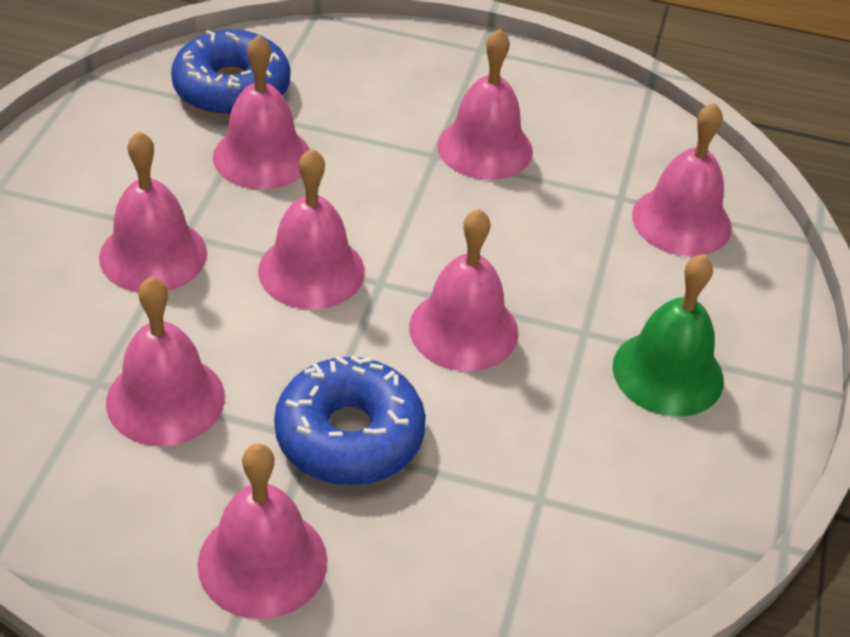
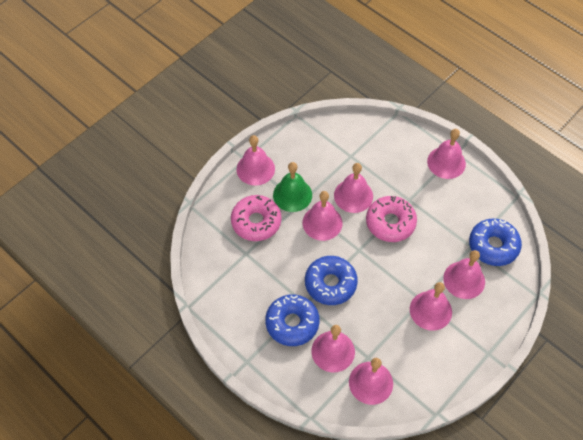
blue donut: [171,30,290,117] [274,356,426,485] = 2 -> [265,294,320,346] [305,256,358,305] [469,218,522,266] = 3
pink donut: none = 0 -> [231,195,281,241] [366,196,417,242] = 2

